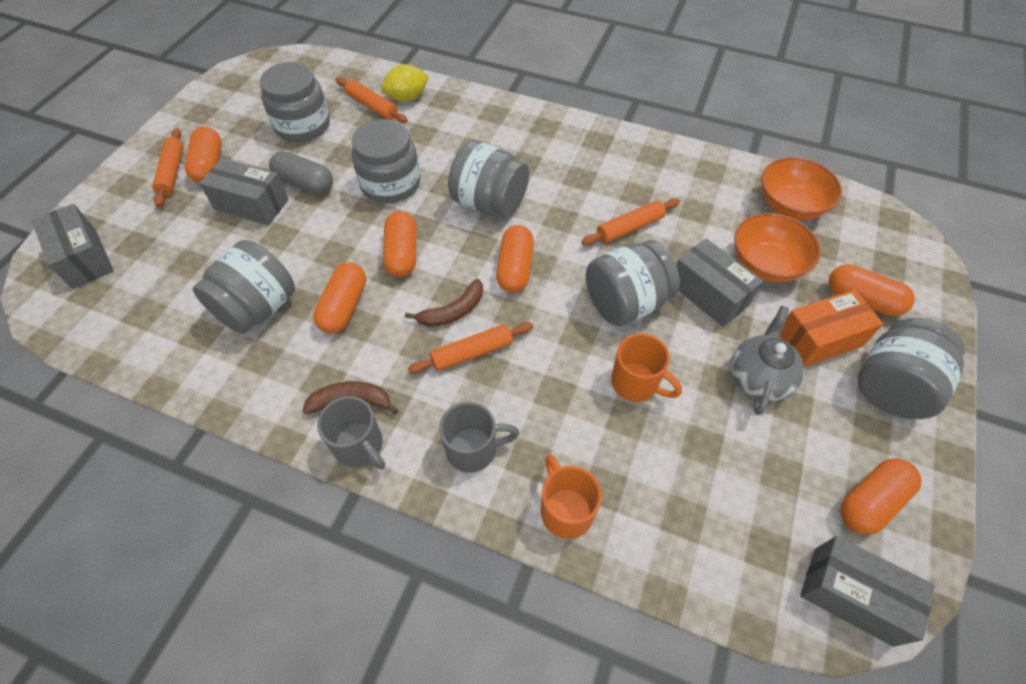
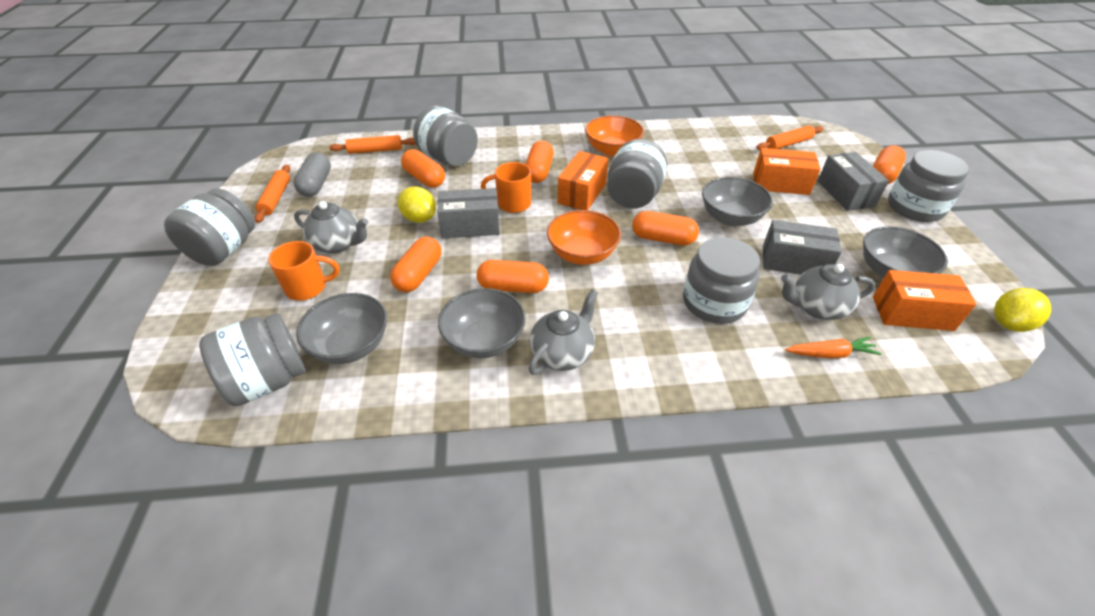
brown banana: [302,381,399,415] [405,279,483,327] = 2 -> none = 0
grey bowl: none = 0 -> [296,293,387,364] [438,288,526,358] [702,177,773,226] [863,226,948,279] = 4
grey box: [32,204,114,289] [199,158,288,225] [676,238,763,327] [800,536,935,647] = 4 -> [437,188,500,238] [763,220,842,275] [818,152,889,211] = 3
grey mug: [317,396,385,470] [439,402,520,473] = 2 -> none = 0
grey teapot: [731,306,804,415] = 1 -> [294,201,368,253] [529,289,598,375] [781,264,875,320] = 3
orange box: [780,290,883,367] = 1 -> [558,151,608,210] [753,148,821,195] [873,270,976,331] = 3
orange carrot: none = 0 -> [785,337,882,359] = 1
orange rolling pin: [152,128,183,207] [336,77,408,123] [407,322,533,374] [581,198,680,246] = 4 -> [255,165,290,223] [329,135,416,154] [756,126,823,150] = 3
yellow lemon: [381,64,429,102] = 1 -> [398,186,436,223] [994,288,1051,332] = 2

